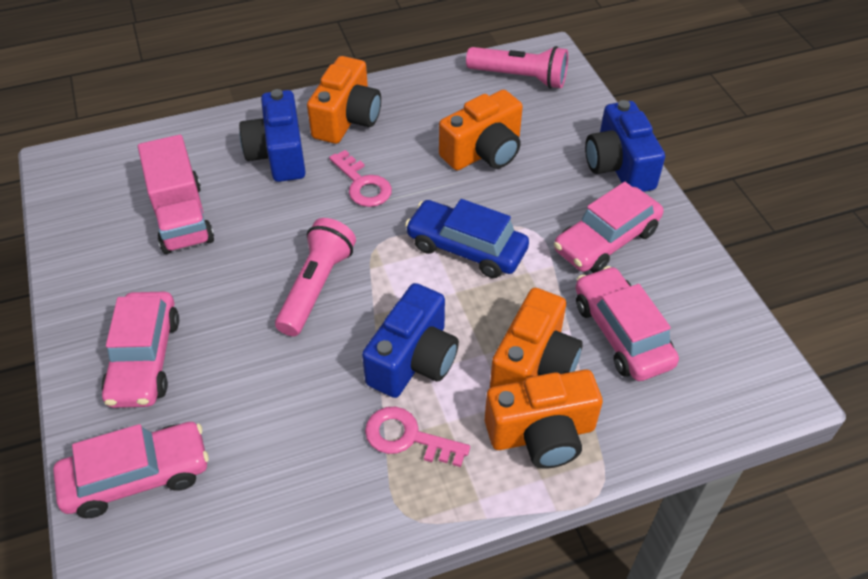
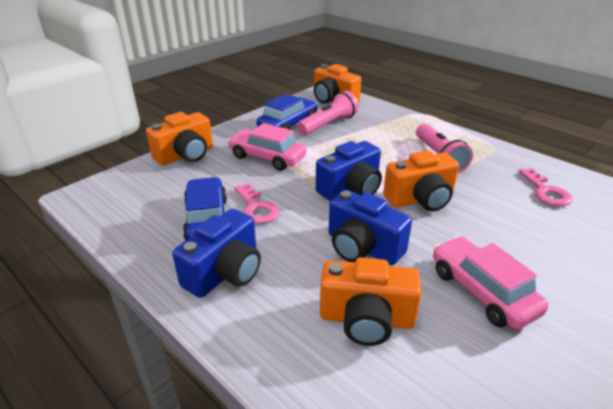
blue car: [405,199,529,278] = 1 -> [183,177,227,241] [257,94,318,130] = 2
pink car: [53,422,209,518] [101,292,179,408] [554,182,663,273] [575,266,679,381] = 4 -> [227,123,306,171] [433,236,548,329] = 2
pink truck: [138,135,214,254] = 1 -> none = 0

